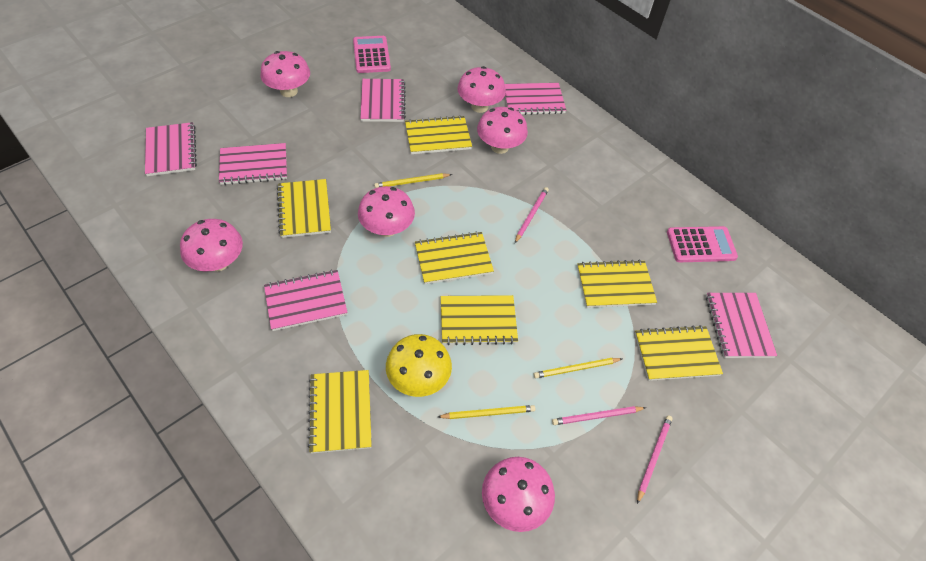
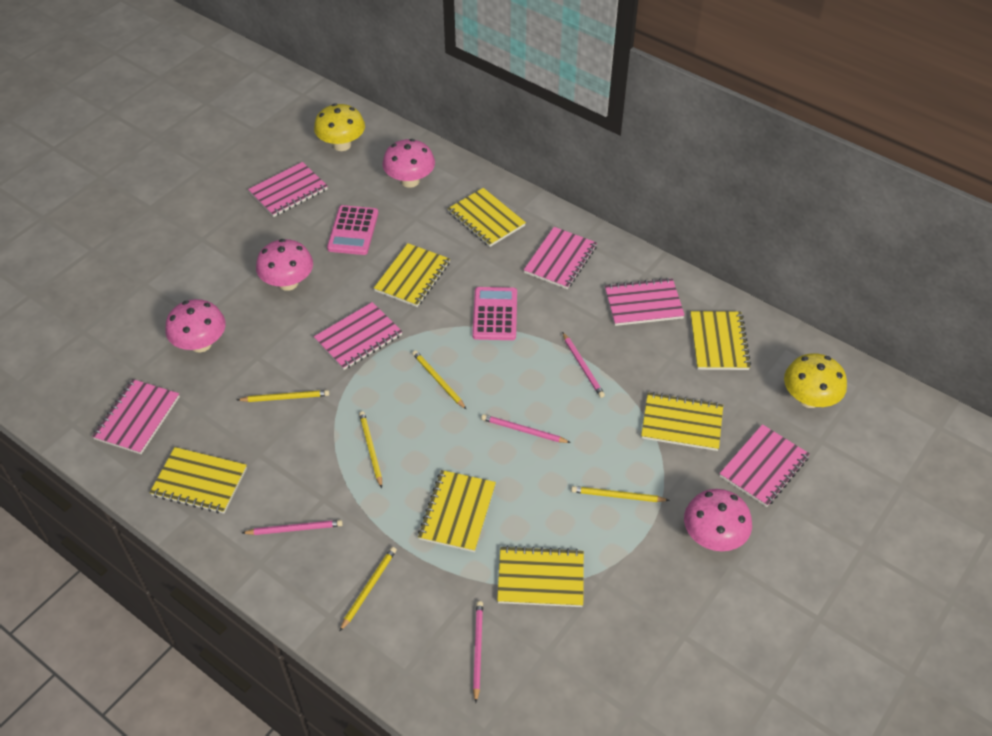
pink mushroom: [180,219,243,271] [260,51,310,97] [358,186,415,237] [457,66,506,113] [477,107,528,154] [482,457,555,532] = 6 -> [165,299,226,353] [256,239,313,291] [383,139,435,188] [684,489,752,551] = 4
pink pencil: [515,187,549,243] [552,406,646,425] [637,415,673,504] = 3 -> [242,520,343,535] [473,601,483,703] [481,414,571,443] [562,332,605,398] = 4
yellow mushroom: [386,334,452,397] = 1 -> [314,103,365,151] [784,353,847,408] = 2
yellow pencil: [374,173,452,188] [438,405,535,419] [534,358,622,378] = 3 -> [237,390,329,402] [339,547,397,632] [359,411,382,488] [412,350,467,410] [571,486,670,502] = 5

